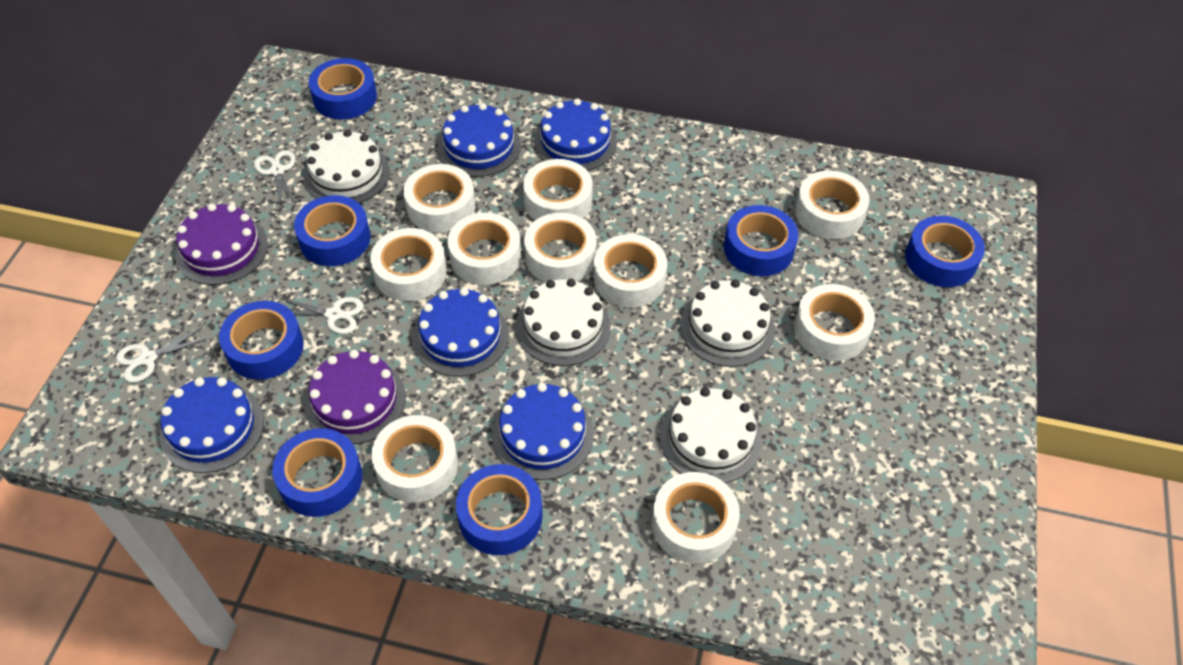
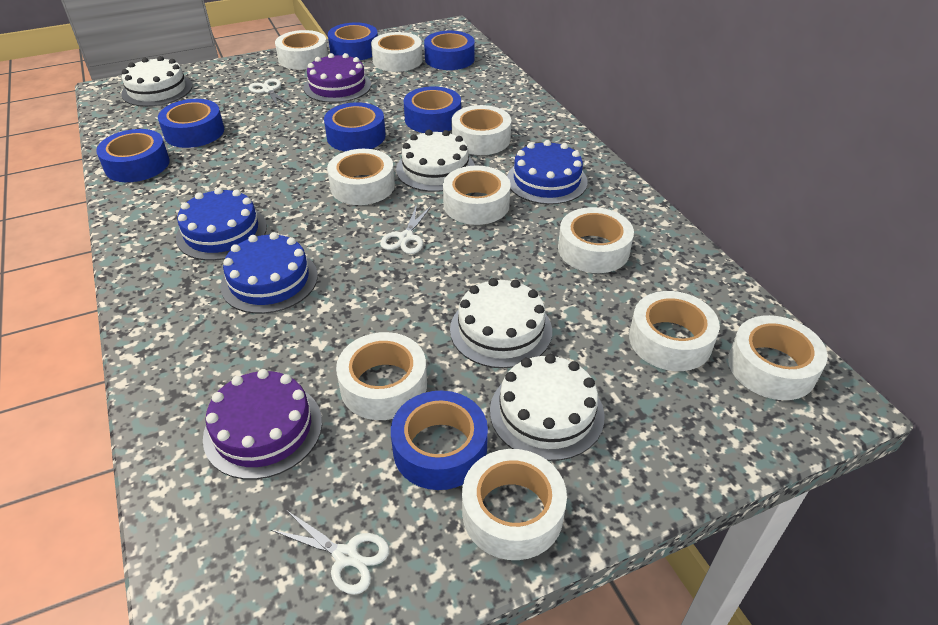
blue cake: [160,377,264,473] [413,288,509,377] [437,103,521,177] [492,383,594,480] [534,99,617,171] = 5 -> [176,188,267,261] [220,232,318,314] [507,140,588,205] = 3

